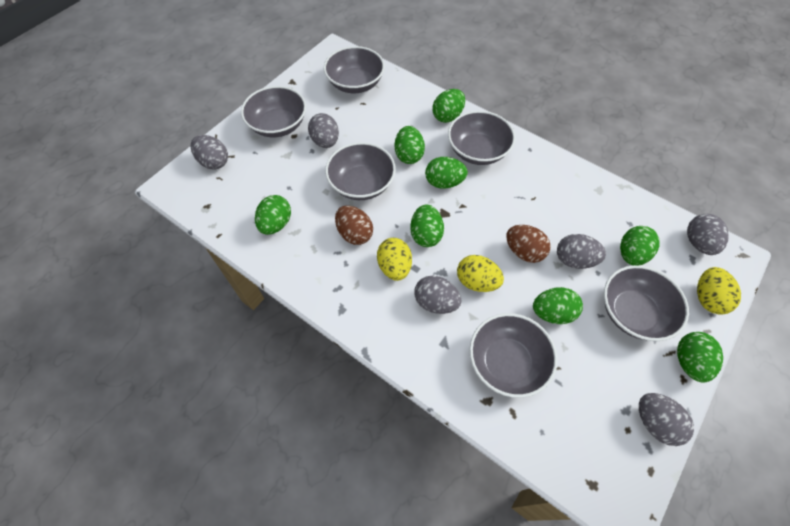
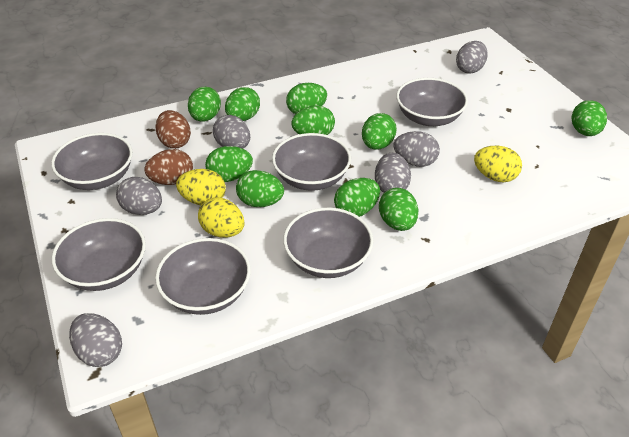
green egg: [255,195,291,235] [395,126,425,164] [410,204,444,247] [425,157,468,188] [432,89,465,123] [533,287,583,324] [620,226,660,266] [677,332,723,383] = 8 -> [188,87,221,122] [205,146,253,182] [225,87,260,121] [236,170,284,207] [286,83,327,114] [291,105,335,135] [334,178,380,217] [362,113,397,150] [379,188,418,231] [572,100,607,136] = 10

